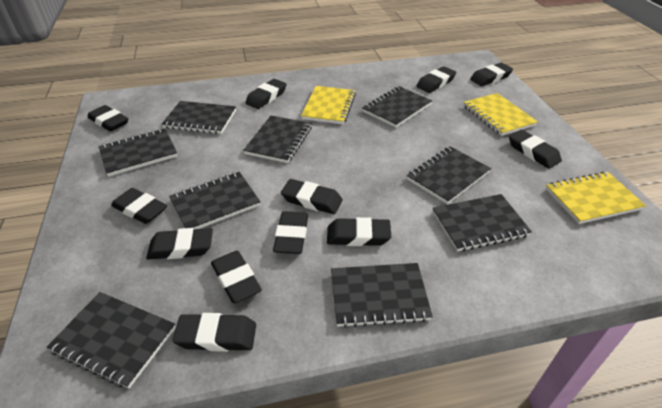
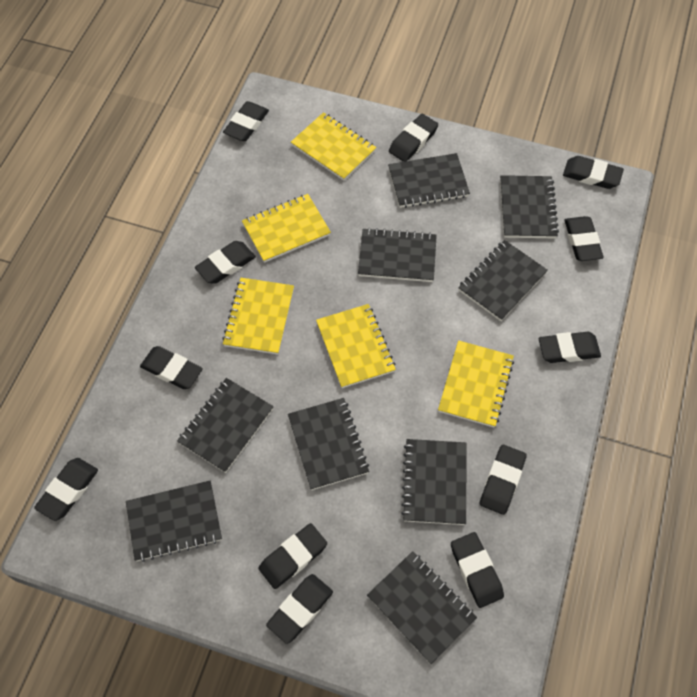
yellow notebook: [301,86,356,124] [464,93,538,136] [546,172,646,224] = 3 -> [222,278,294,355] [242,194,331,263] [291,112,376,181] [316,304,396,388] [438,341,514,427] = 5

